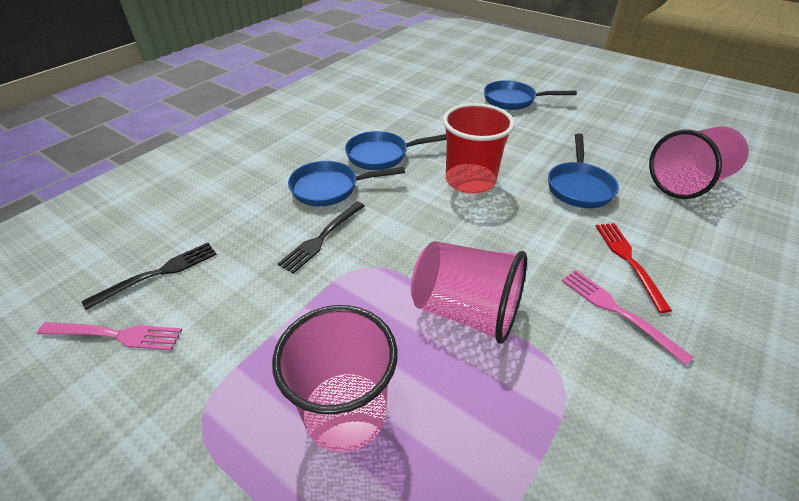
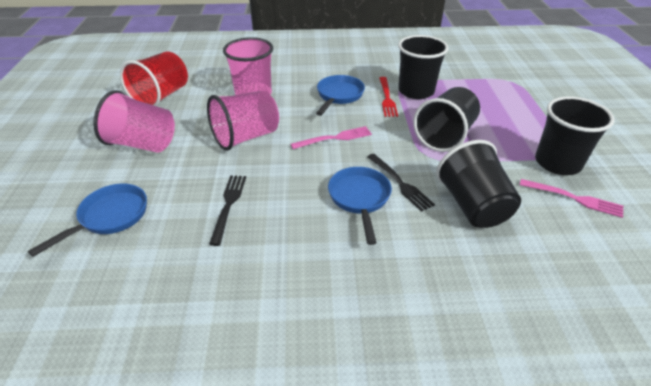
black cup: none = 0 -> [398,35,448,99] [413,87,480,152] [436,140,521,228] [535,96,615,175] = 4
blue pan: [288,161,405,206] [345,131,447,170] [484,80,577,110] [548,133,619,208] = 4 -> [28,184,147,257] [316,75,365,116] [328,167,392,245] = 3

